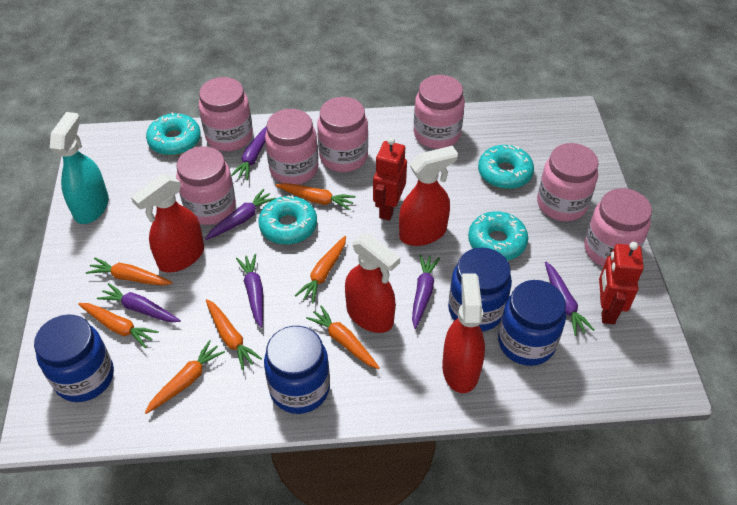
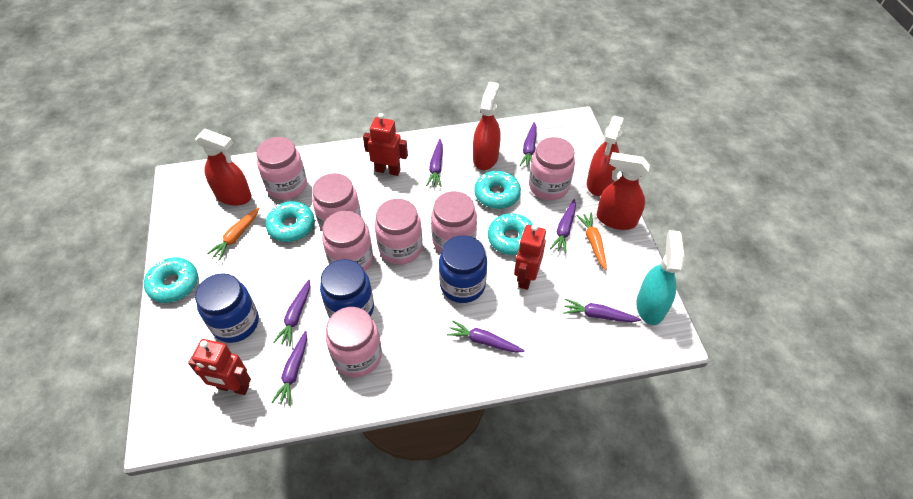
blue jar: [34,314,114,402] [264,326,330,414] [448,248,512,332] [498,280,566,366] = 4 -> [195,273,259,343] [320,259,374,318] [439,235,487,303] = 3
orange carrot: [78,303,159,348] [86,257,173,286] [145,340,225,414] [206,299,262,370] [275,183,356,210] [295,236,346,303] [306,305,380,369] = 7 -> [207,207,259,260] [576,213,607,270] = 2
purple carrot: [97,283,181,322] [205,189,276,240] [231,126,267,180] [236,254,263,328] [412,255,440,329] [545,262,594,336] = 6 -> [271,331,307,406] [273,279,310,346] [426,139,443,187] [447,320,525,353] [519,122,537,167] [550,199,576,253] [563,299,641,322] = 7
red robot: [373,137,407,221] [599,242,644,324] = 2 -> [188,339,251,395] [363,113,408,176] [514,224,546,290] = 3

